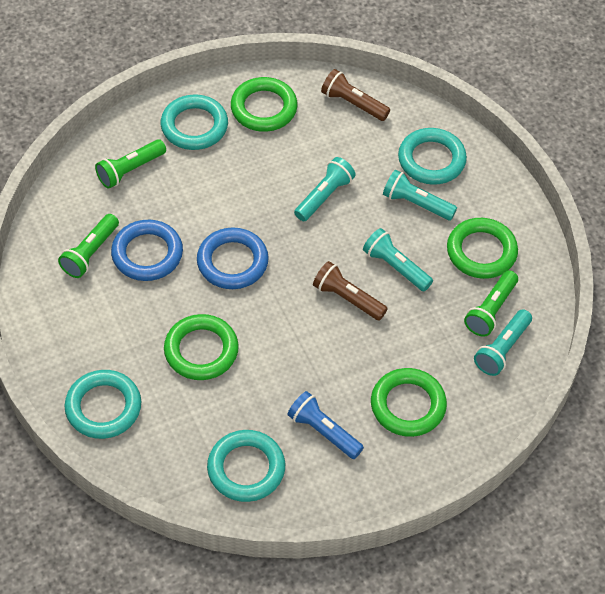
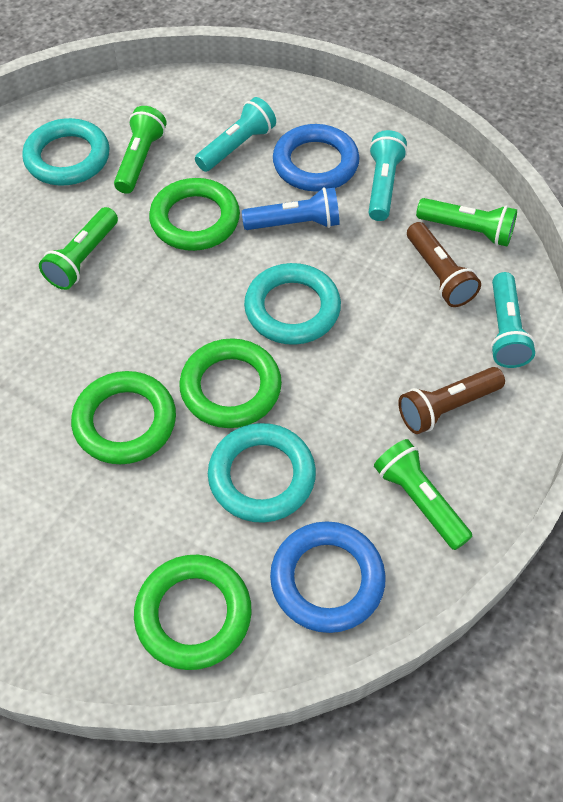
green flashlight: [58,214,119,278] [95,139,166,189] [464,270,518,337] = 3 -> [39,207,118,290] [114,106,167,194] [374,439,472,550] [416,198,517,246] = 4
turquoise flashlight: [294,157,356,221] [363,228,433,291] [383,170,457,220] [474,309,532,376] = 4 -> [195,97,276,172] [368,130,407,221] [490,272,536,368] = 3
turquoise ring: [65,370,141,439] [161,95,228,150] [207,430,285,502] [398,128,467,185] = 4 -> [22,118,110,185] [208,423,316,523] [244,263,341,345] = 3

